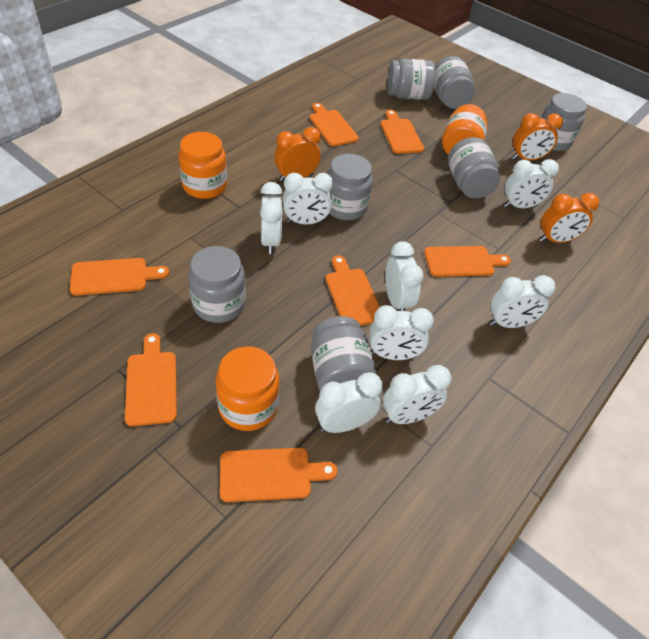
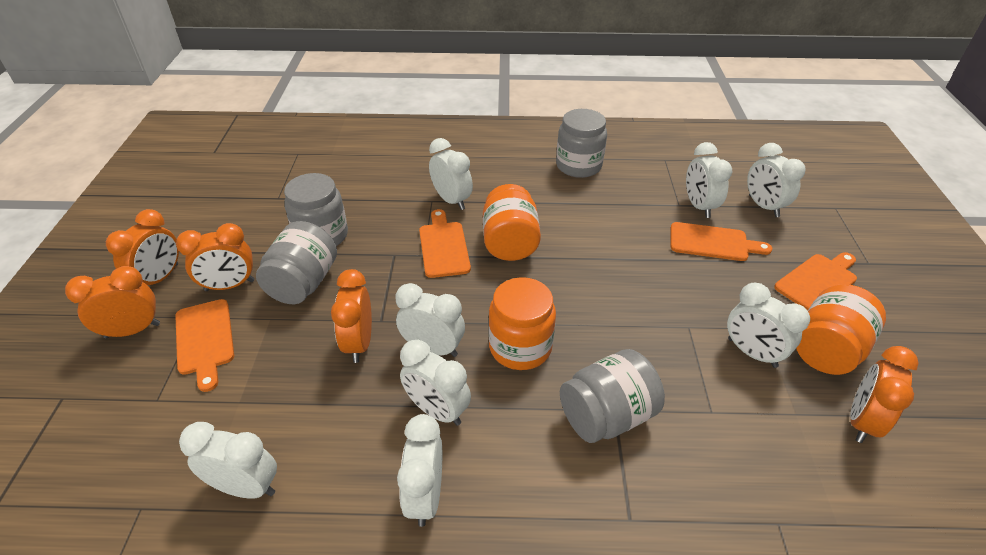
grey jar: [188,246,246,323] [311,316,376,390] [327,154,373,220] [387,59,436,100] [434,56,475,109] [448,137,500,198] [541,93,587,151] = 7 -> [256,221,337,304] [284,173,348,246] [556,109,607,178] [560,349,665,443] = 4
orange clock: [274,127,321,181] [512,113,563,161] [539,193,599,243] = 3 -> [65,266,160,339] [106,209,179,285] [176,223,255,291] [331,269,372,363] [850,346,918,443] = 5
orange cutting board: [70,258,169,296] [125,333,177,426] [220,448,338,502] [310,103,359,146] [326,256,380,326] [380,110,424,154] [424,246,511,277] = 7 -> [175,299,234,392] [419,209,471,278] [671,222,772,261] [774,252,857,311] = 4

